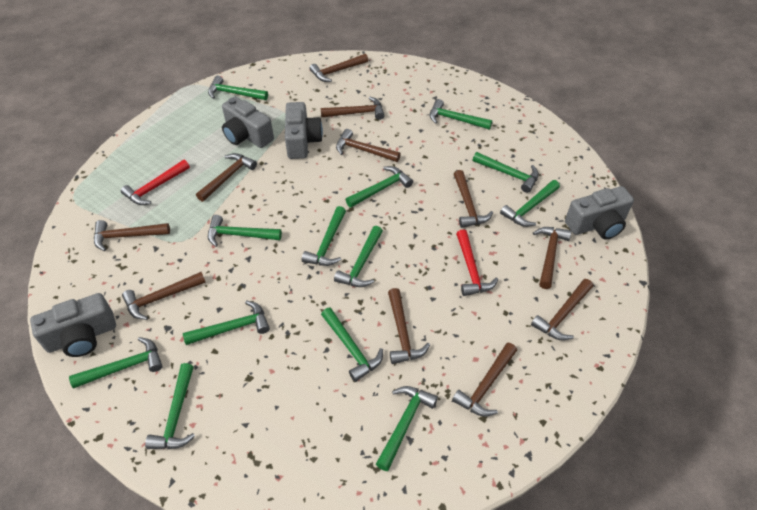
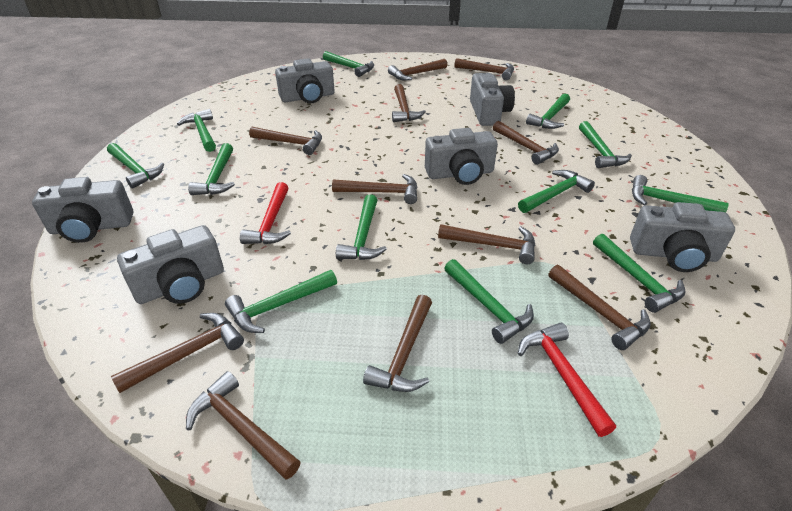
green hammer: [69,337,163,388] [145,363,195,449] [183,300,270,345] [208,76,268,100] [208,215,282,247] [302,206,346,266] [321,308,383,382] [334,226,383,287] [346,166,413,208] [376,386,438,471] [430,99,492,130] [473,152,539,193] [500,180,560,227] = 13 -> [107,143,164,188] [177,109,216,152] [188,143,235,195] [225,270,337,333] [323,51,374,77] [336,194,387,260] [444,259,534,344] [518,170,595,213] [526,94,570,129] [579,121,632,168] [593,234,685,313] [632,175,729,213] = 12
grey camera: [30,293,116,357] [222,97,274,148] [285,102,323,159] [565,186,634,240] = 4 -> [32,177,133,243] [117,225,224,304] [275,58,335,103] [425,128,498,185] [470,73,515,126] [630,202,735,272] = 6

